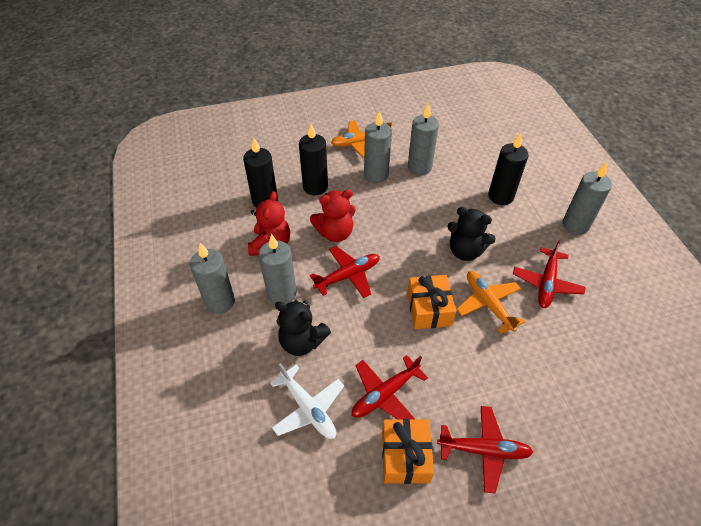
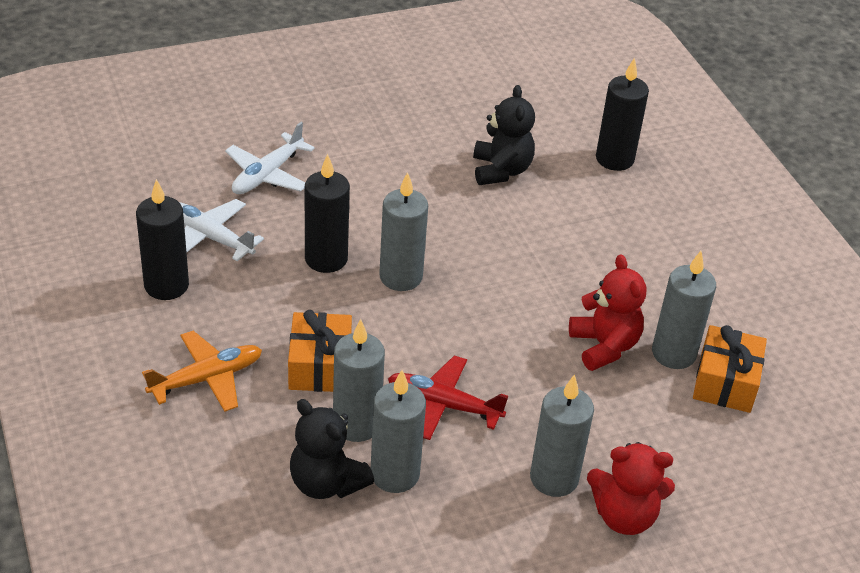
orange plane: [331,120,392,158] [456,271,525,334] = 2 -> [142,331,262,412] = 1
red plane: [310,246,380,298] [352,355,428,420] [437,406,533,494] [513,240,585,308] = 4 -> [388,355,508,440] = 1
white plane: [270,363,344,439] = 1 -> [179,199,264,261] [225,122,315,194] = 2

